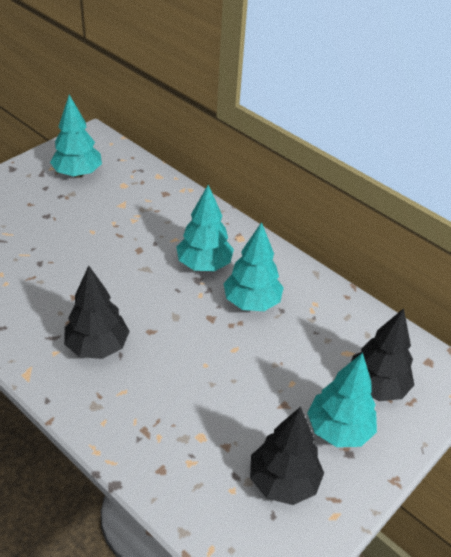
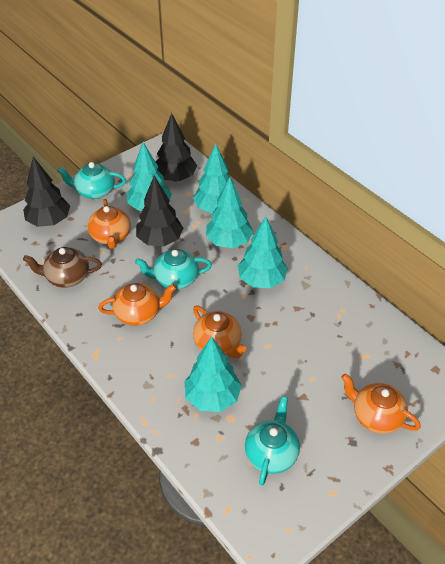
brown teapot: none = 0 -> [23,247,102,288] = 1
orange teapot: none = 0 -> [88,199,131,249] [98,283,176,326] [193,306,246,358] [341,373,421,434] = 4
turquoise teapot: none = 0 -> [57,162,126,199] [135,249,212,289] [245,396,300,485] = 3
turquoise tree: [50,95,102,178] [176,185,234,272] [223,222,284,311] [307,353,377,447] = 4 -> [126,142,172,211] [184,336,242,412] [193,144,234,213] [206,177,254,248] [238,216,288,288] = 5

